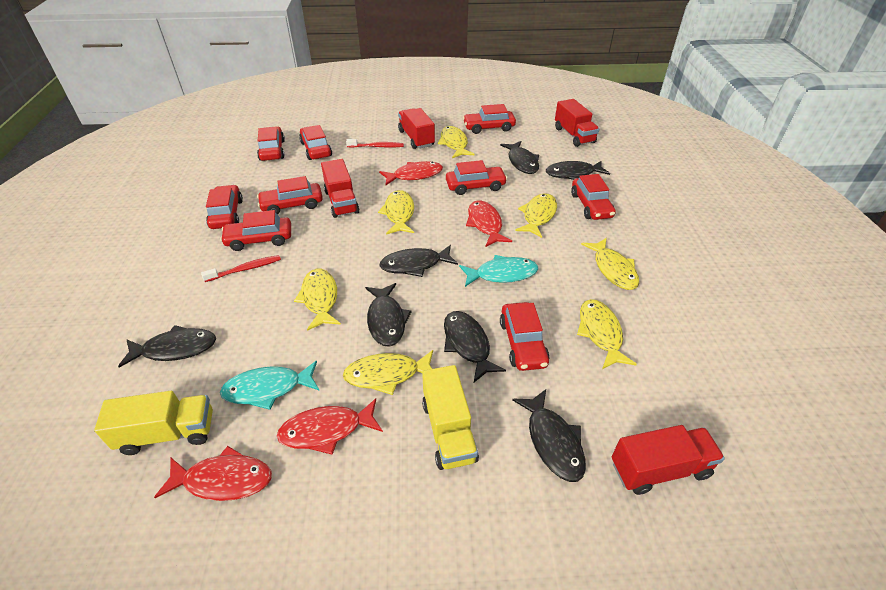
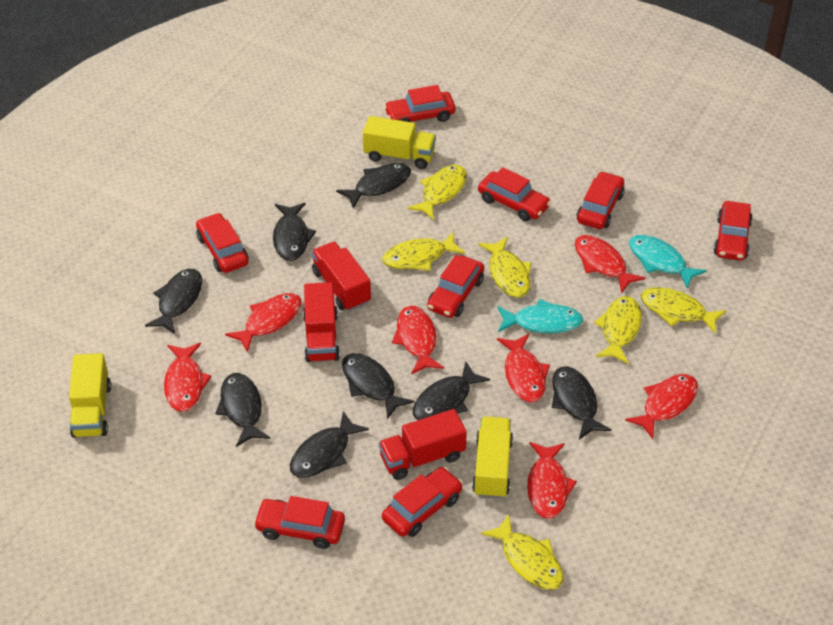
black fish: [118,325,216,368] [365,283,412,347] [379,245,458,277] [444,311,506,382] [500,141,539,174] [512,389,586,482] [546,161,610,180] = 7 -> [145,269,202,334] [215,373,270,447] [273,203,316,261] [290,411,369,478] [336,163,411,209] [342,353,414,419] [413,362,490,420] [552,367,611,439] = 8
red car: [206,185,243,229] [220,210,291,251] [257,126,285,161] [257,176,323,215] [299,125,332,160] [446,160,508,195] [463,104,516,134] [500,302,550,371] [571,174,616,220] = 9 -> [196,213,249,273] [253,496,345,549] [382,467,463,537] [384,85,456,122] [427,255,484,318] [478,167,551,222] [577,171,625,229] [713,201,753,261] = 8
red fish: [154,446,272,501] [277,398,383,455] [379,161,443,185] [466,200,512,247] = 4 -> [164,343,212,412] [225,293,302,353] [392,306,444,375] [497,334,550,402] [527,442,577,519] [575,235,645,293] [625,374,698,439] = 7
red toothbrush: [201,255,281,282] [346,139,404,148] = 2 -> none = 0
red truck: [321,159,360,218] [398,108,435,149] [555,99,599,147] [612,425,725,495] = 4 -> [303,282,340,362] [312,242,371,311] [379,409,467,480] = 3
yellow fish: [294,268,341,331] [343,350,433,395] [378,190,414,235] [438,126,475,158] [515,193,557,238] [577,299,637,369] [581,238,639,290] = 7 -> [382,231,465,271] [407,165,467,220] [478,237,531,298] [481,514,564,590] [594,296,642,364] [640,287,727,334] = 6
yellow truck: [94,391,213,455] [422,365,479,470] = 2 -> [69,353,111,438] [363,116,436,169] [472,416,513,499] = 3

